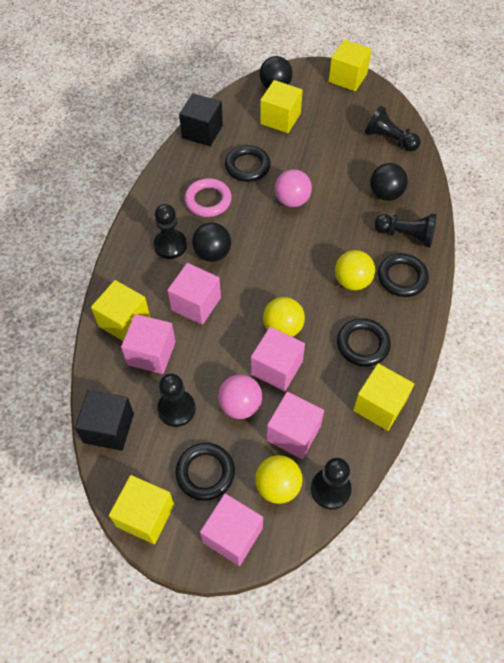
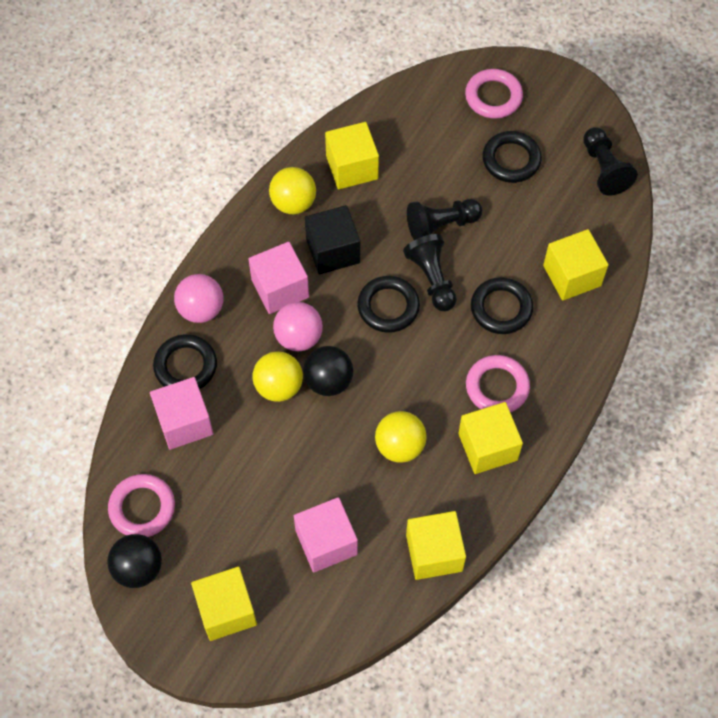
black ball: [192,222,231,262] [259,56,293,89] [370,163,408,201] = 3 -> [107,534,162,588] [303,346,353,396] = 2
black cube: [75,390,134,451] [179,93,223,146] = 2 -> [305,205,360,275] = 1
black pawn: [153,204,187,259] [157,373,196,427] [311,458,352,509] [365,106,420,151] [374,214,437,248] = 5 -> [403,234,457,311] [407,199,482,240] [583,127,638,196] = 3
pink cube: [121,314,176,374] [167,263,221,325] [200,494,263,566] [251,327,305,392] [266,392,324,459] = 5 -> [150,377,213,450] [248,242,309,314] [294,497,358,572] = 3
pink ring: [184,178,232,217] = 1 -> [108,474,175,537] [465,69,523,119] [466,355,530,413] = 3

